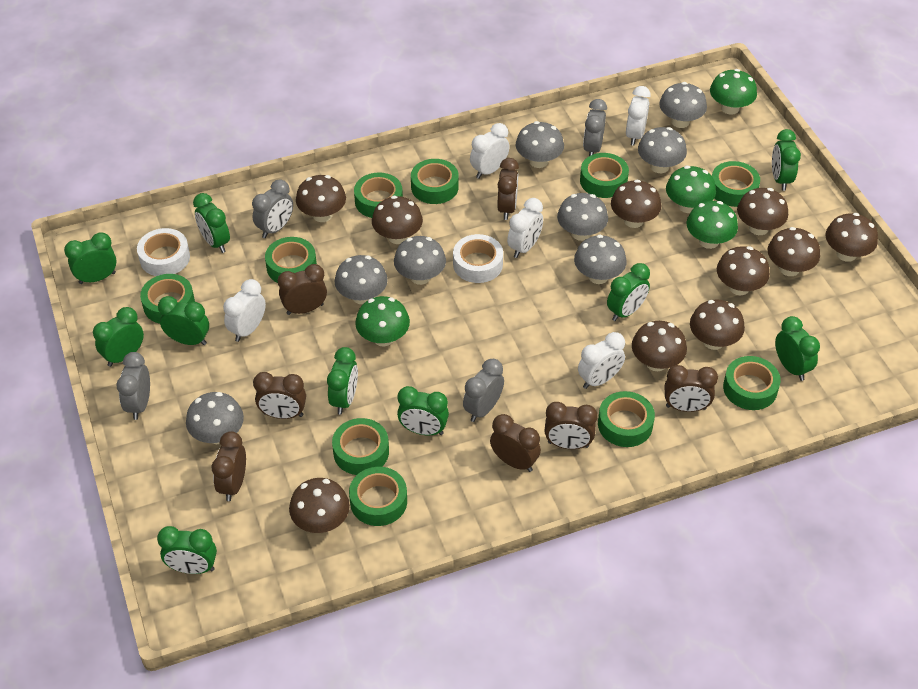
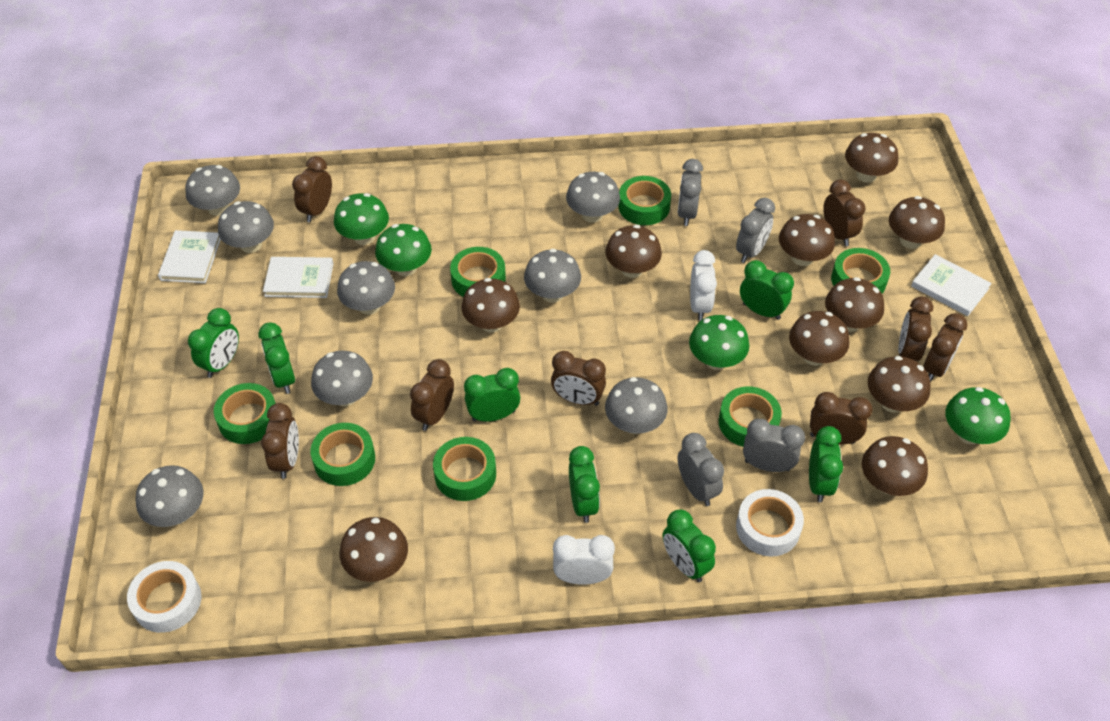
brown clock: [212,431,246,501] [253,372,306,419] [278,264,327,315] [490,414,541,472] [497,158,519,220] [544,402,598,449] [665,365,718,412] = 7 -> [261,403,299,479] [292,156,332,222] [410,359,454,431] [551,351,606,406] [810,392,873,444] [823,179,866,246] [898,296,933,361] [923,313,968,382] = 8
green clock: [64,232,117,284] [93,307,144,367] [157,526,217,574] [158,296,209,345] [193,193,230,253] [327,347,358,415] [397,386,449,435] [607,263,650,321] [772,129,801,191] [775,316,820,381] = 10 -> [188,308,239,378] [258,322,295,394] [464,368,520,422] [569,446,600,523] [663,510,716,582] [740,260,794,320] [809,426,843,502] = 7
green tape: [140,274,195,324] [265,237,317,283] [332,418,389,475] [349,467,407,526] [354,172,403,218] [411,159,459,204] [580,153,629,198] [598,391,655,447] [712,161,760,207] [723,356,781,410] = 10 -> [214,383,276,444] [310,423,375,486] [433,437,496,501] [450,247,506,297] [618,176,671,225] [719,386,782,447] [831,248,890,294] = 7
white book: none = 0 -> [158,230,221,283] [263,257,334,298] [911,254,992,316] = 3
white clock: [223,279,266,342] [470,123,510,179] [507,198,543,258] [578,332,625,389] [626,86,651,145] = 5 -> [553,535,615,585] [690,250,717,321] = 2

